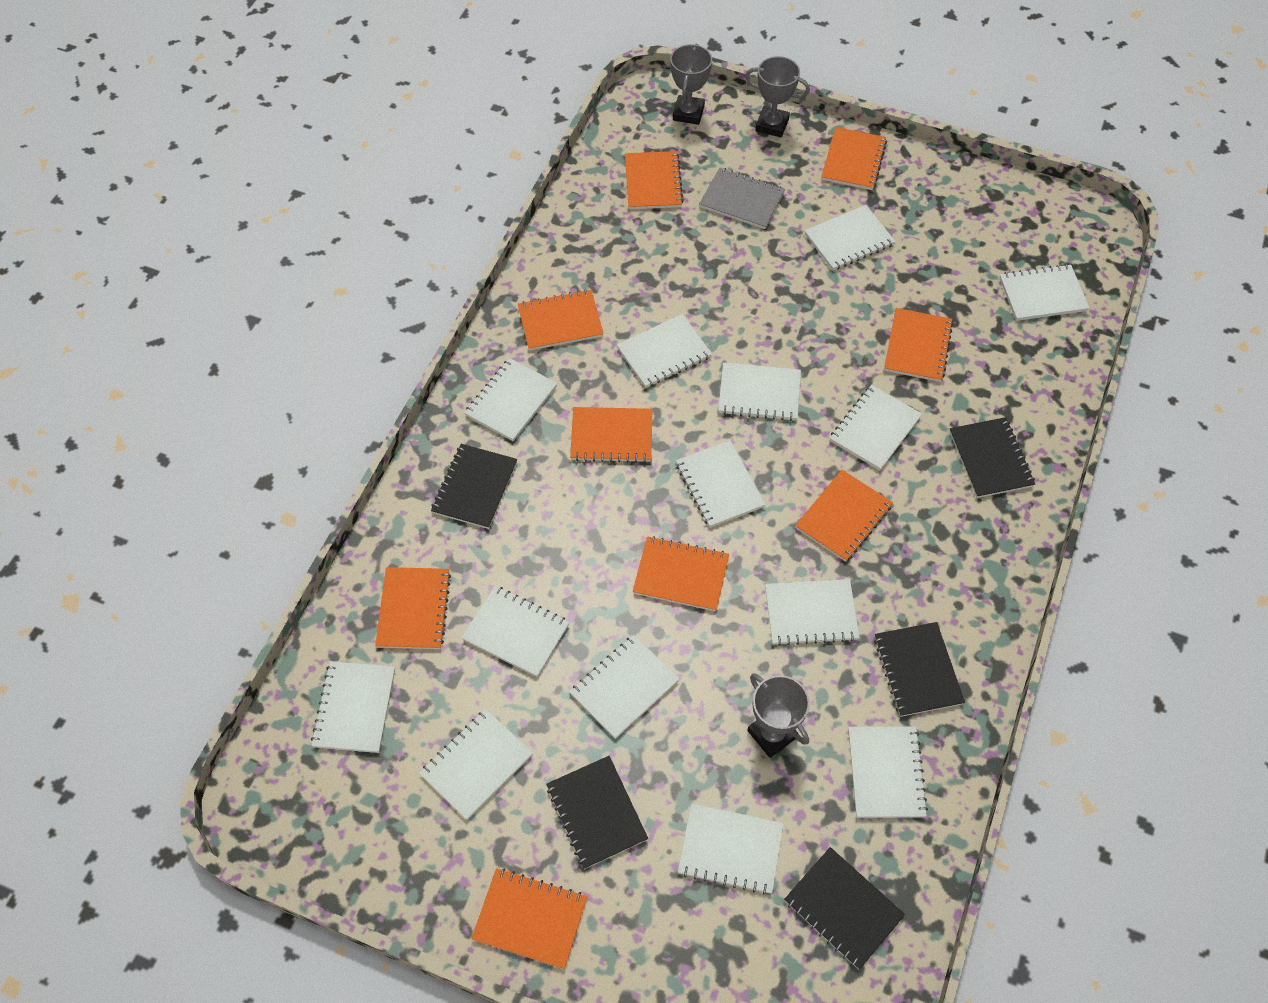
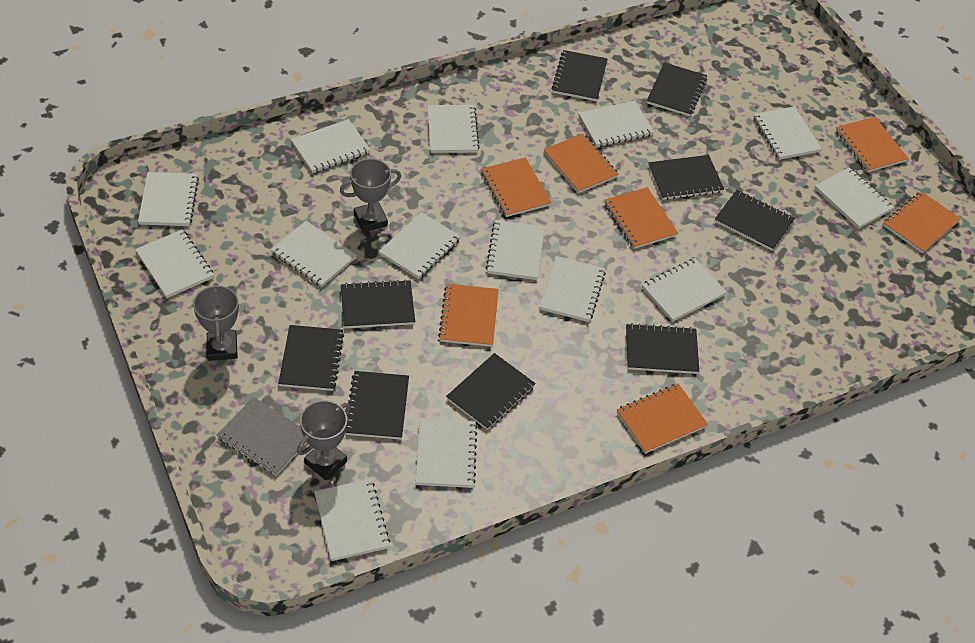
black notebook: [431,444,517,529] [546,756,648,869] [784,847,905,969] [874,622,965,717] [949,417,1035,498] = 5 -> [278,325,344,391] [341,280,415,328] [346,371,409,439] [446,353,536,430] [552,50,607,101] [626,323,699,374] [647,62,707,116] [648,155,724,200] [714,190,795,251] = 9
orange notebook: [375,567,451,649] [471,868,587,969] [518,289,604,351] [570,407,652,463] [625,151,683,209] [633,536,729,611] [795,470,893,562] [821,127,887,190] [884,308,953,382] = 9 -> [438,284,499,347] [481,157,551,217] [544,134,619,193] [605,187,678,249] [617,384,708,454] [836,117,909,172] [883,191,961,253] = 7

